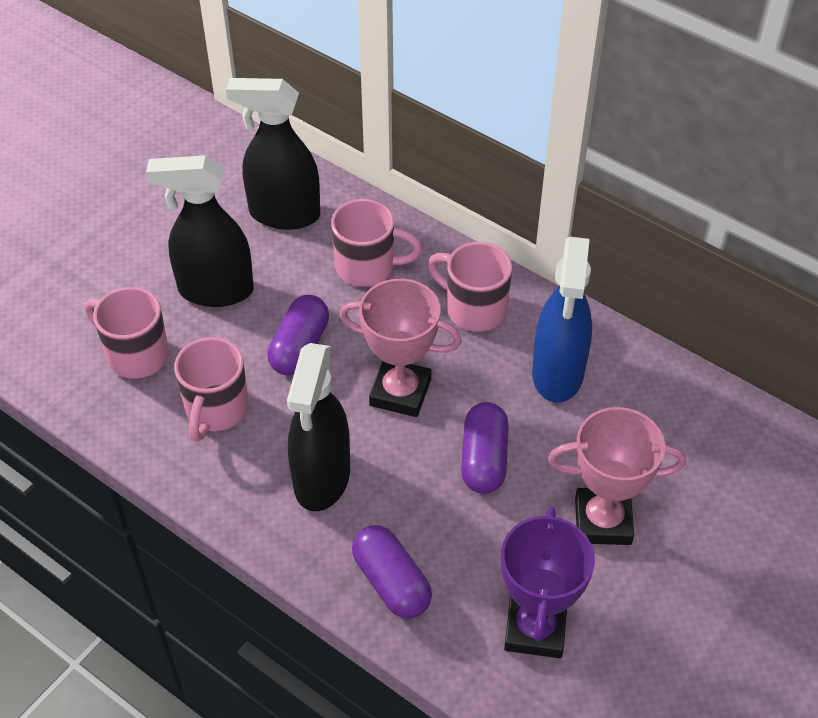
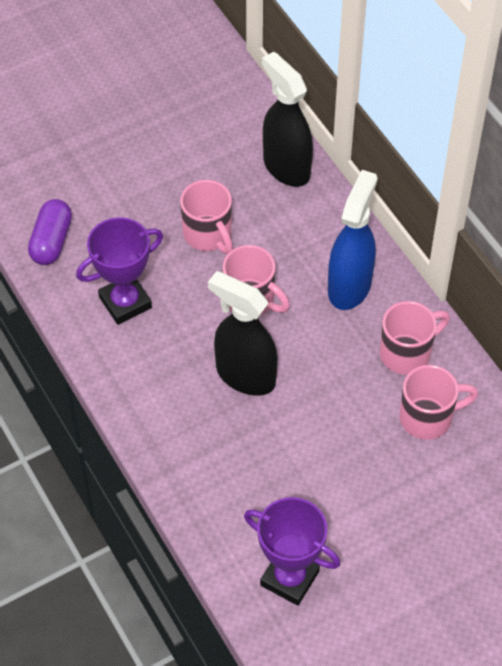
black spray bottle: [146,155,254,307] [226,78,320,230] [287,343,350,511] = 3 -> [208,271,278,396] [262,52,313,187] = 2
pink trophy: [339,279,462,417] [548,407,686,545] = 2 -> none = 0
purple capsule: [267,295,329,375] [352,525,432,619] [461,402,509,494] = 3 -> [28,199,72,265] = 1
purple trophy: [501,506,595,658] = 1 -> [76,217,163,325] [244,497,341,606] = 2

